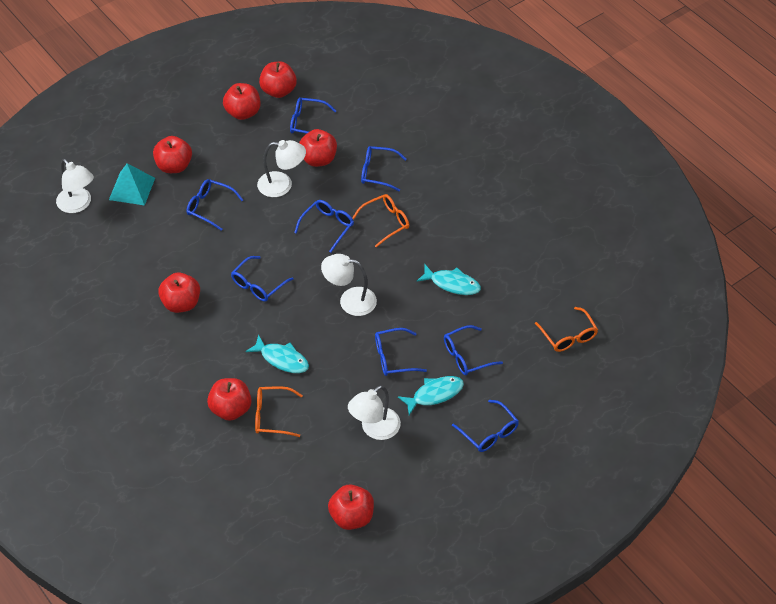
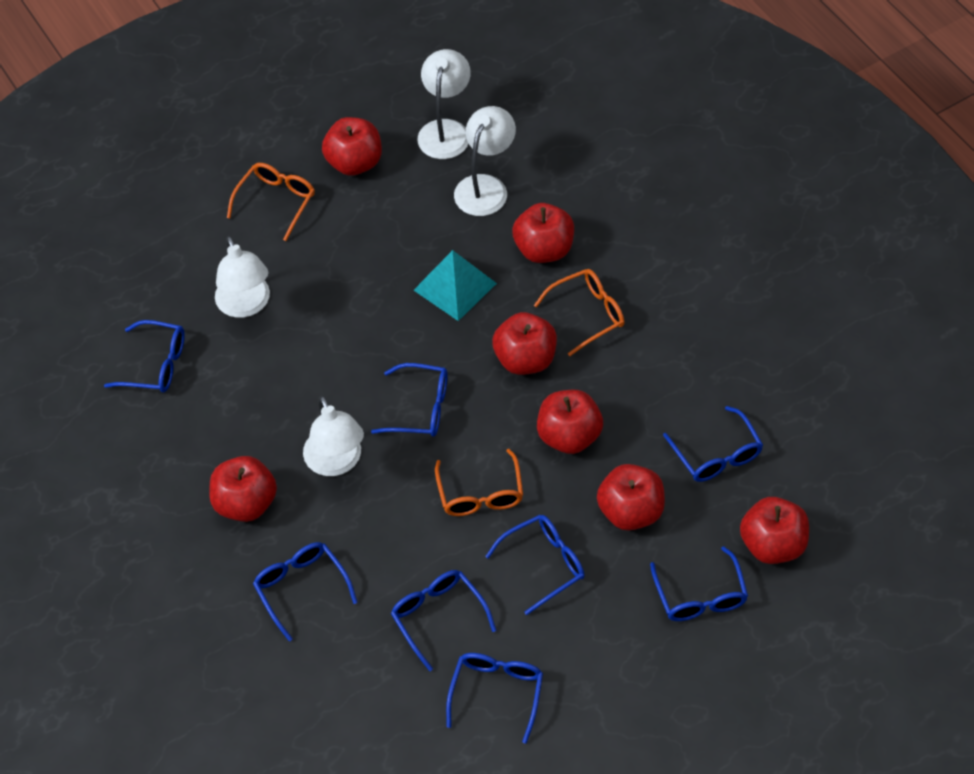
turquoise fish: [246,335,309,373] [398,376,464,415] [417,265,481,295] = 3 -> none = 0

